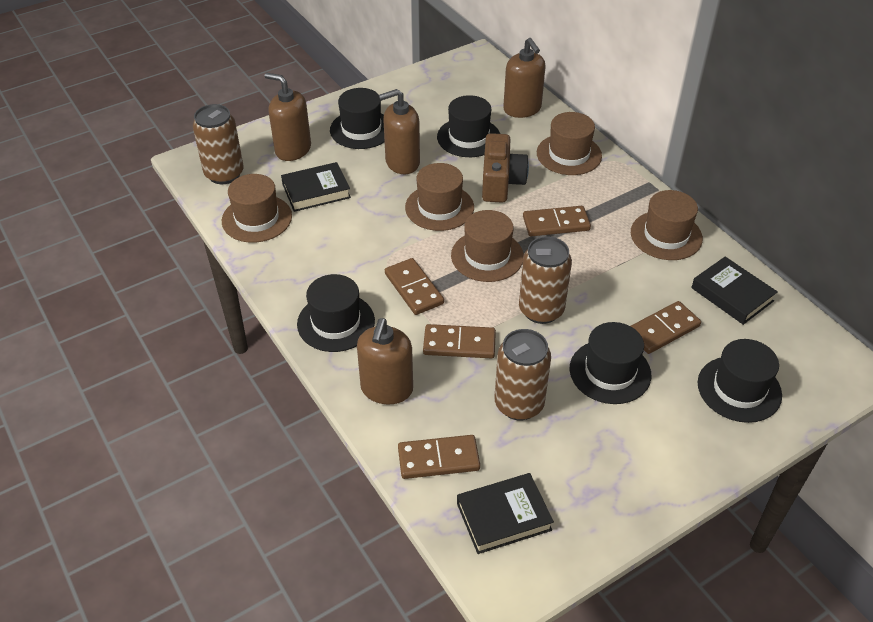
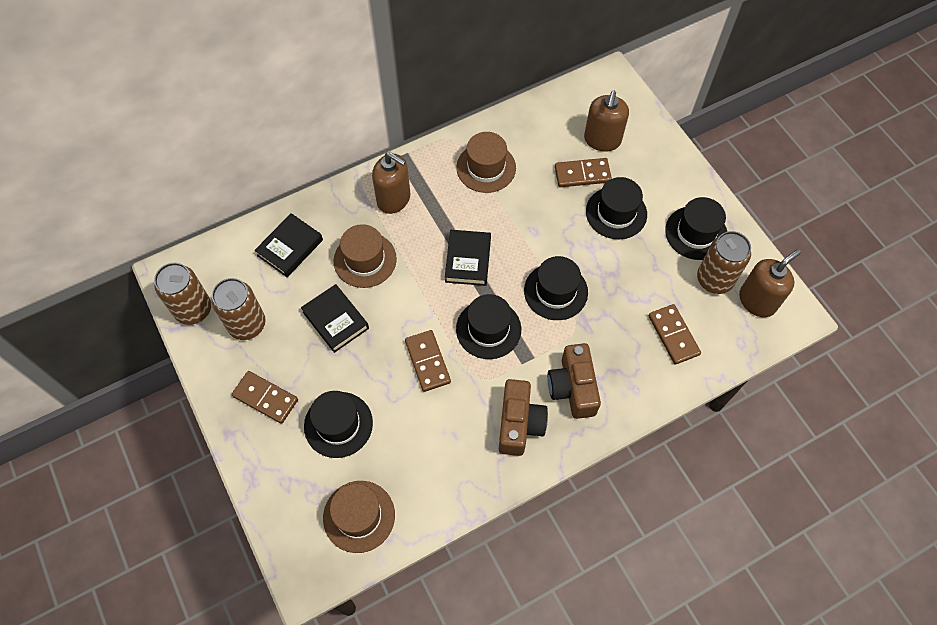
brown camera: [482,133,529,203] = 1 -> [499,379,548,456] [548,343,601,419] = 2
brown domino: [385,258,444,315] [398,435,480,479] [423,324,496,359] [523,206,591,236] [631,301,701,354] = 5 -> [232,371,298,424] [405,330,451,392] [555,158,612,187] [648,304,701,365] = 4
brown hat: [222,174,292,243] [405,163,474,231] [451,210,524,282] [537,112,602,175] [631,190,703,260] = 5 -> [323,481,395,553] [334,224,397,288] [456,132,516,193] = 3
brown soap dispenser: [265,73,311,161] [357,318,413,405] [379,89,420,174] [503,38,546,118] = 4 -> [372,152,410,214] [584,91,629,151] [739,249,801,317] = 3

